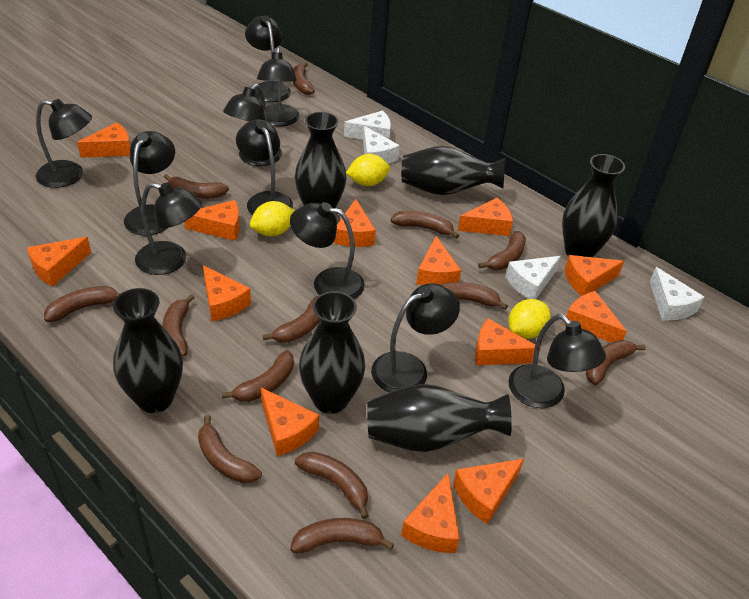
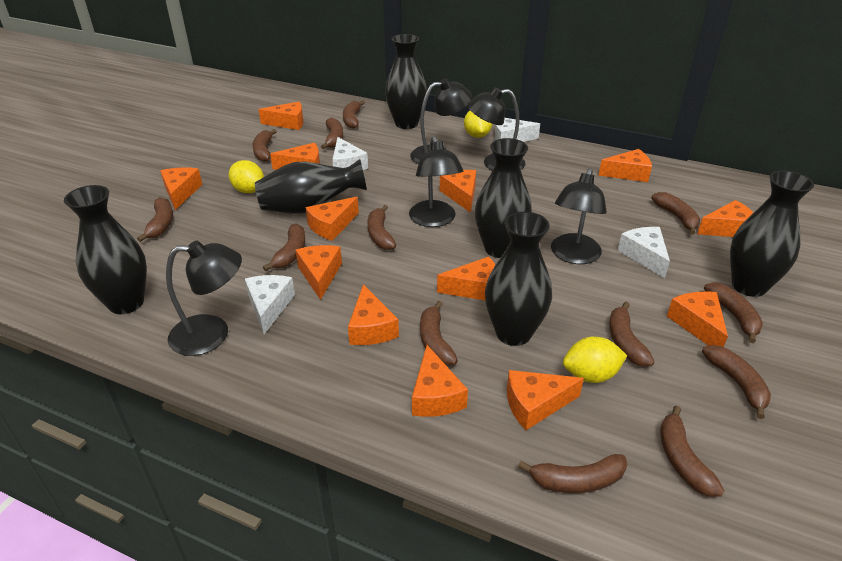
black lamp: [36,99,92,188] [124,131,175,236] [135,182,202,275] [223,84,282,166] [236,119,293,215] [245,15,291,102] [257,48,299,126] [290,202,365,299] [371,283,460,392] [508,314,606,408] = 10 -> [166,241,242,356] [409,136,463,227] [410,78,472,164] [467,87,526,170] [551,168,607,264] = 5

